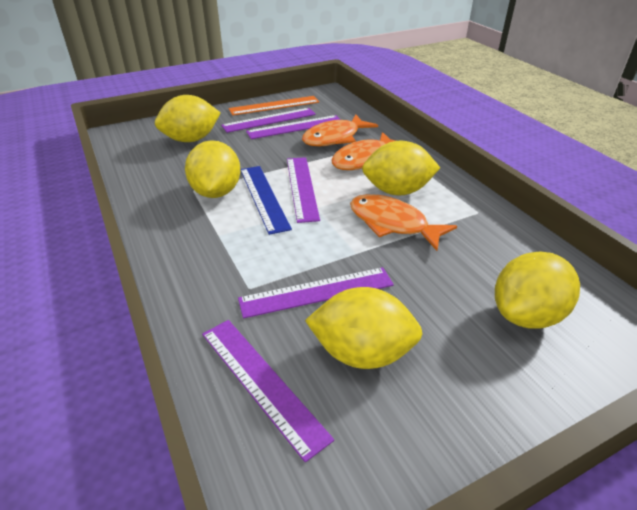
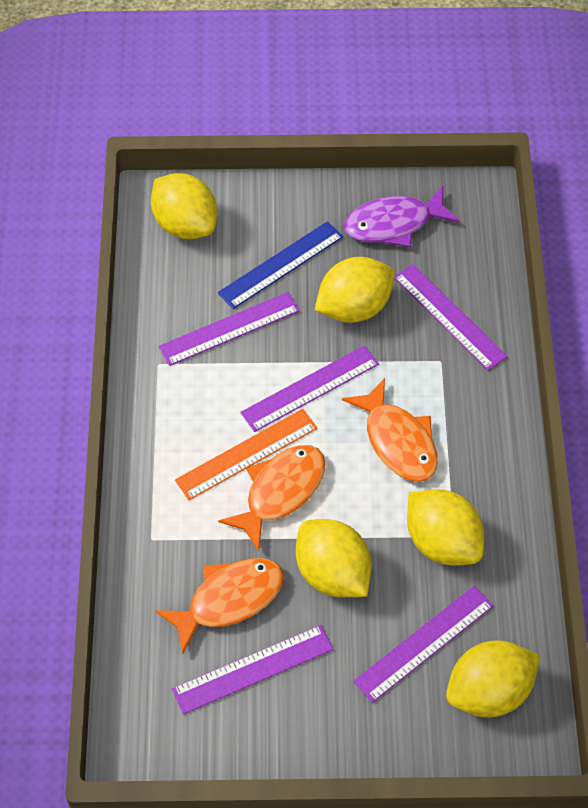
purple fish: none = 0 -> [344,187,459,247] = 1

